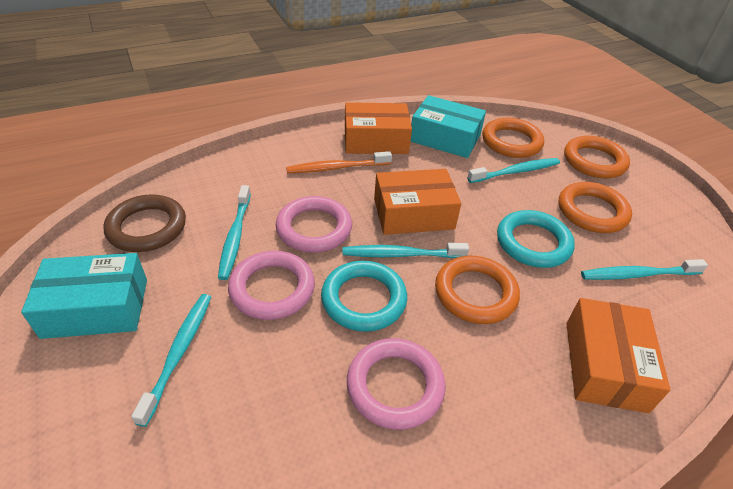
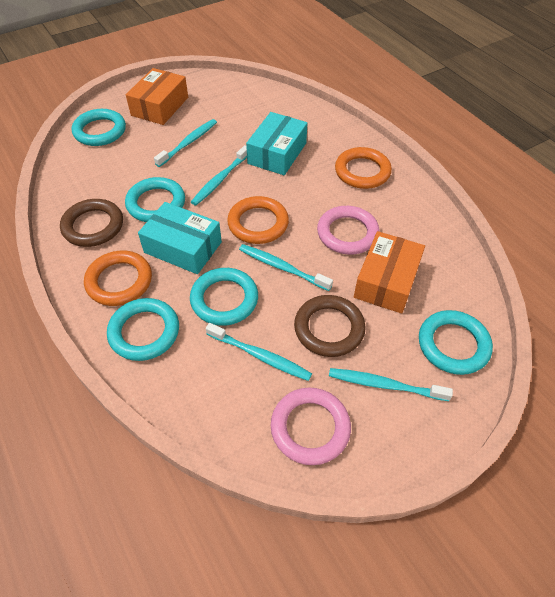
brown ring: [103,194,186,252] = 1 -> [60,199,123,247] [294,295,366,357] = 2
orange box: [345,102,412,154] [374,169,461,235] [566,298,670,413] = 3 -> [126,68,188,125] [354,231,425,313] = 2
orange ring: [435,256,520,324] [482,118,544,158] [559,182,632,233] [564,136,630,178] = 4 -> [84,251,152,306] [227,196,289,244] [335,147,392,189] = 3
orange toothbrush: [286,151,392,173] = 1 -> none = 0
pink ring: [228,251,315,320] [276,196,352,253] [347,338,446,430] = 3 -> [271,388,351,465] [317,206,380,255] = 2
turquoise ring: [321,261,407,332] [497,210,575,268] = 2 -> [72,109,126,146] [107,298,179,361] [125,177,185,222] [190,268,258,326] [419,310,493,375] = 5

